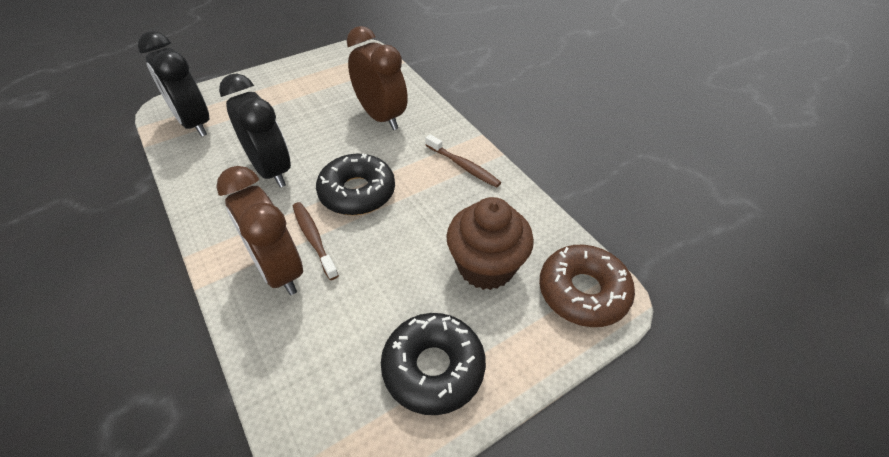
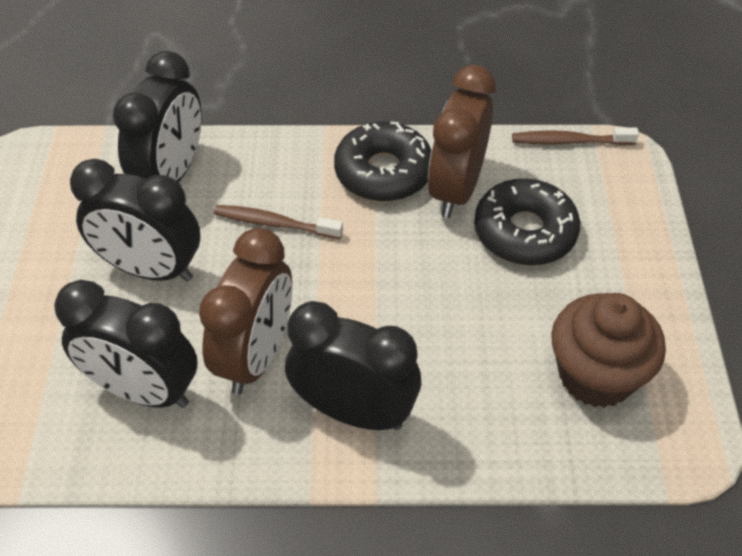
black clock: [138,31,210,137] [219,73,291,188] = 2 -> [54,280,198,408] [70,159,200,282] [113,51,202,182] [285,301,421,430] = 4
brown donut: [539,245,635,327] = 1 -> none = 0

